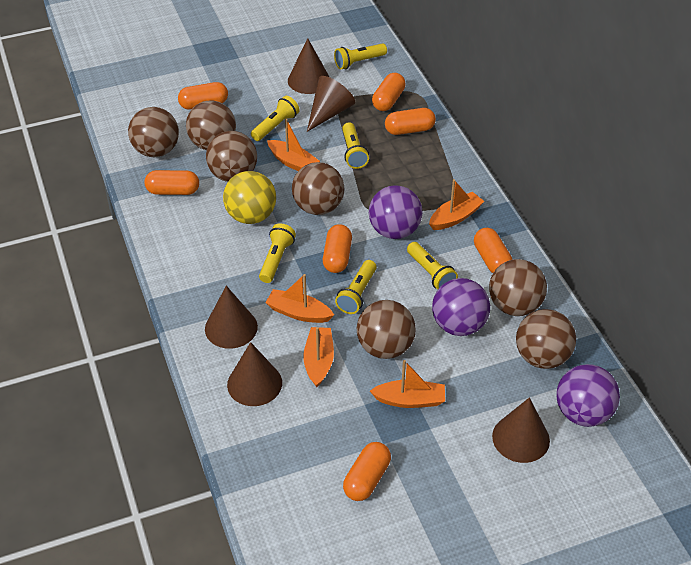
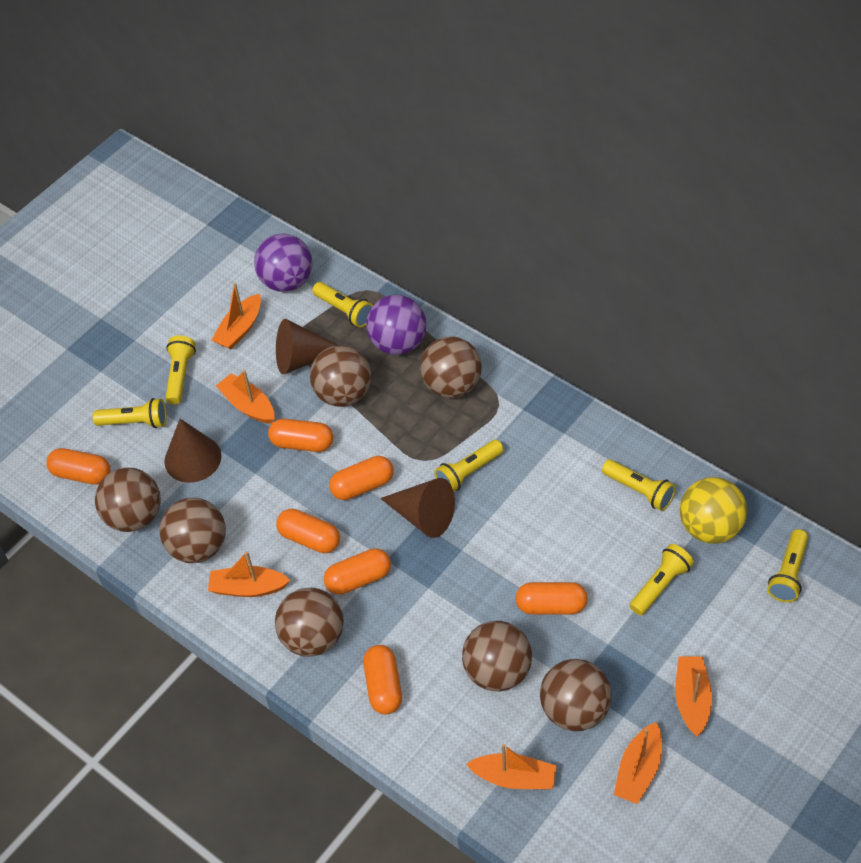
brown cone: [205,286,258,349] [227,342,282,406] [288,38,329,94] [307,76,355,132] [492,398,550,463] = 5 -> [164,419,221,483] [276,319,338,374] [380,478,455,538] = 3
orange boat: [265,274,334,323] [267,119,320,171] [303,327,334,387] [370,360,445,408] [429,179,484,230] = 5 -> [208,551,290,597] [212,283,261,349] [216,370,274,424] [466,744,556,789] [614,722,662,804] [675,656,712,737] = 6
purple ball: [369,185,423,239] [432,278,490,336] [556,364,620,427] = 3 -> [254,233,313,292] [366,295,427,355] = 2
yellow flashlight: [251,96,300,141] [259,223,296,283] [334,43,387,70] [335,260,377,314] [342,122,369,169] [407,242,458,289] = 6 -> [93,398,167,428] [165,335,196,405] [312,282,373,328] [434,440,504,492] [602,459,676,511] [630,544,694,615] [767,529,808,602] = 7

